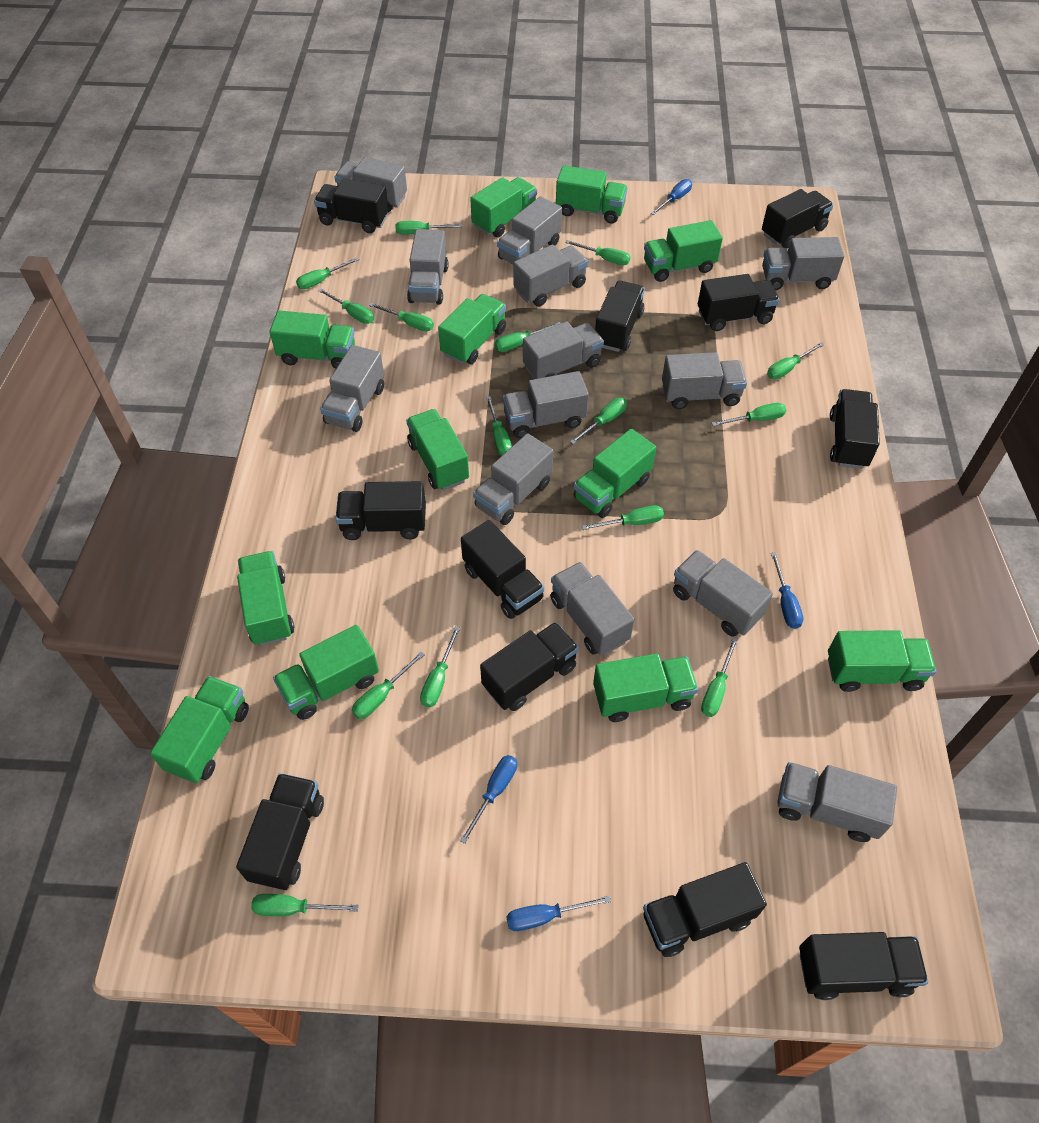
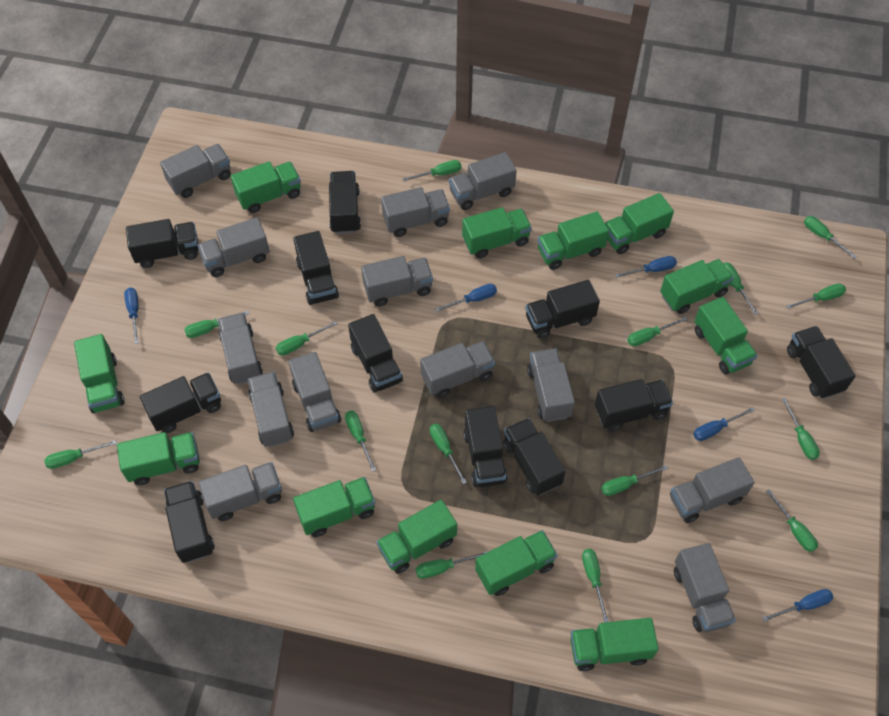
blue screwdriver: [460,755,517,844] [506,895,611,931] [651,179,692,215] [771,552,803,629] = 4 -> [124,288,139,344] [436,284,497,312] [615,256,677,278] [693,407,755,441] [762,589,833,622] = 5

